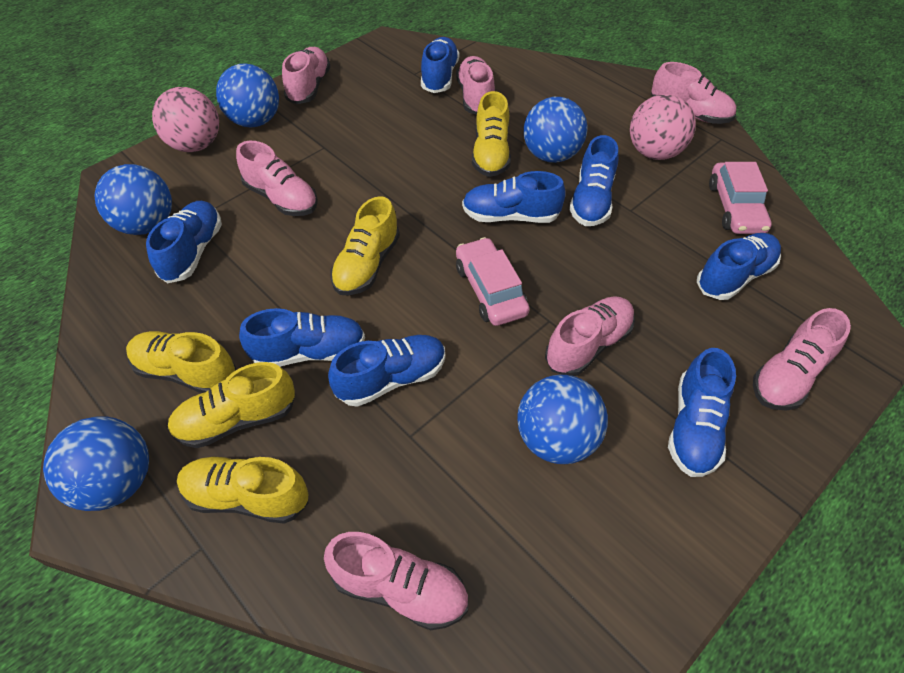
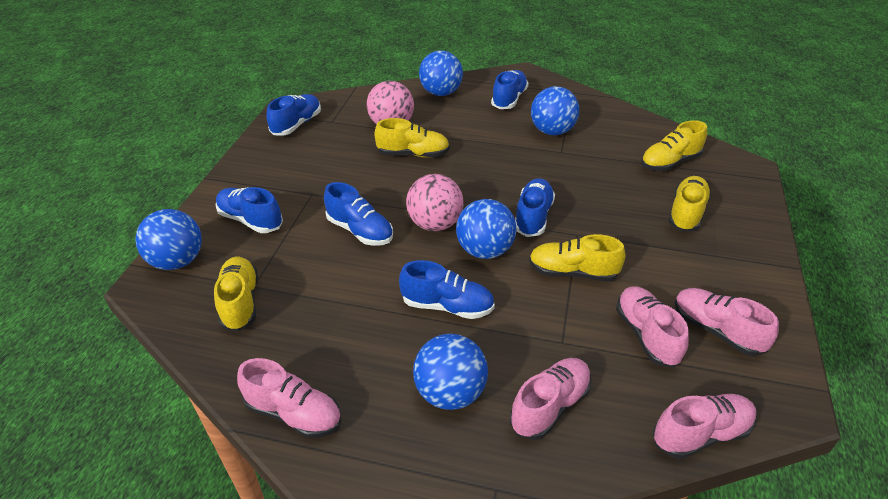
blue shoe: [146,201,222,283] [239,308,365,367] [328,335,445,407] [421,37,459,93] [462,171,566,223] [569,135,618,226] [668,348,736,477] [697,233,781,300] = 8 -> [215,187,283,233] [266,94,321,135] [324,182,393,246] [399,260,495,319] [491,70,528,109] [515,178,555,237] = 6
pink car: [456,237,530,326] [709,162,772,234] = 2 -> none = 0
pink shoe: [236,141,318,216] [282,47,331,104] [324,532,468,630] [456,56,495,114] [545,296,635,376] [651,62,736,124] [753,308,851,411] = 7 -> [237,358,341,438] [510,358,592,440] [616,286,689,368] [653,394,757,459] [675,288,779,356] = 5

